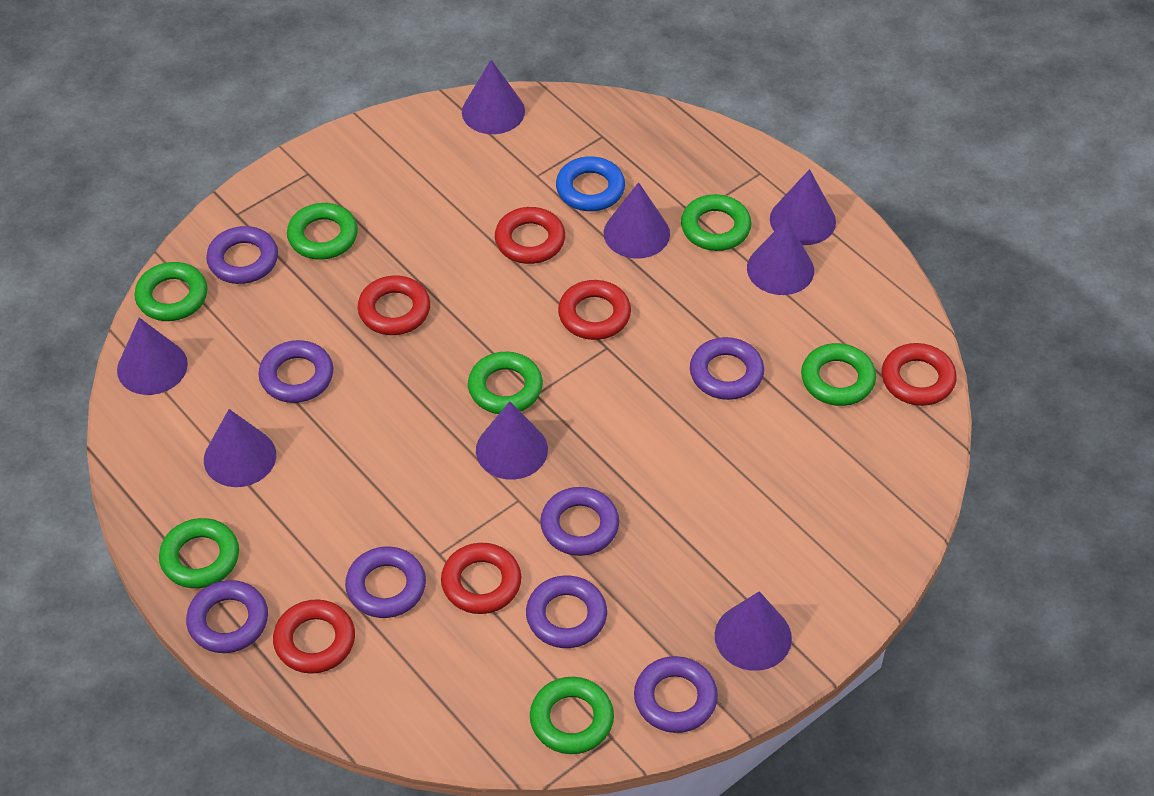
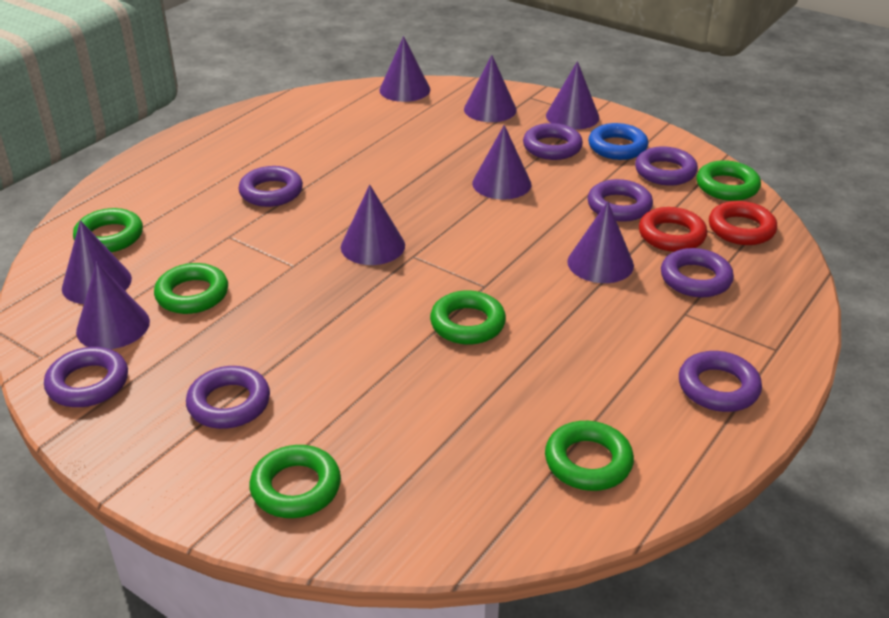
green ring: [134,262,207,321] [159,518,239,588] [287,203,358,260] [468,352,543,414] [530,677,614,754] [681,194,751,251] [801,343,876,406] = 7 -> [73,208,143,252] [154,263,228,314] [249,445,341,518] [430,290,506,345] [545,421,634,491] [696,160,761,201] = 6
red ring: [273,599,355,674] [358,275,430,335] [441,543,521,614] [495,207,565,264] [558,280,631,340] [882,343,957,406] = 6 -> [639,207,707,252] [709,201,777,245] = 2

